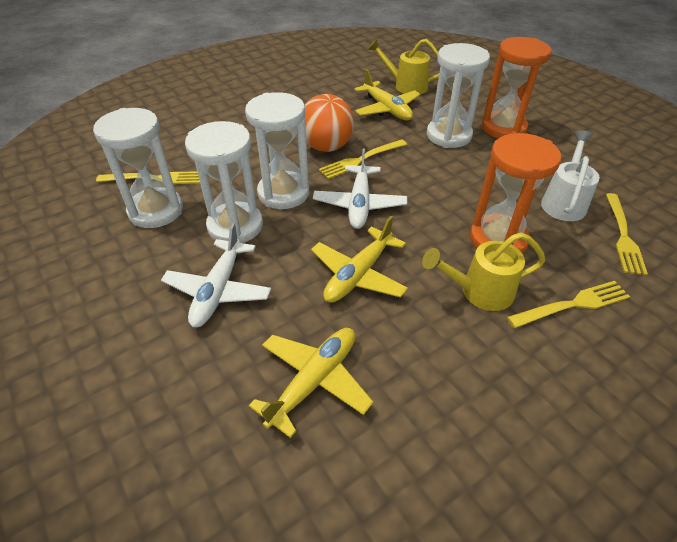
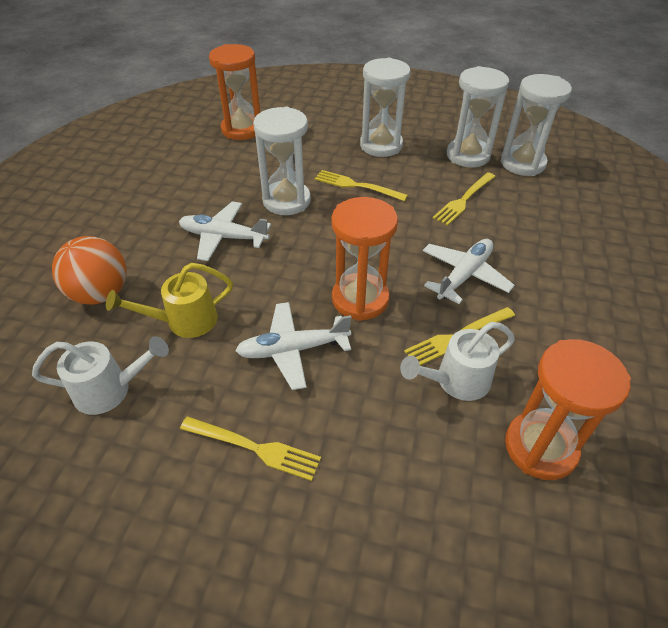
orange hourglass: [470,133,561,254] [481,37,551,138] = 2 -> [209,44,260,140] [332,197,398,321] [505,339,631,480] = 3
white plane: [161,223,271,327] [313,148,407,229] = 2 -> [179,201,271,261] [235,302,352,390] [423,239,515,304] = 3
white watering can: [541,130,600,221] = 1 -> [32,336,169,415] [400,322,515,401] = 2
yellow plane: [249,328,373,438] [311,216,408,303] [354,69,421,121] = 3 -> none = 0
yellow watering can: [368,39,439,94] [422,232,545,311] = 2 -> [106,263,233,338] = 1

